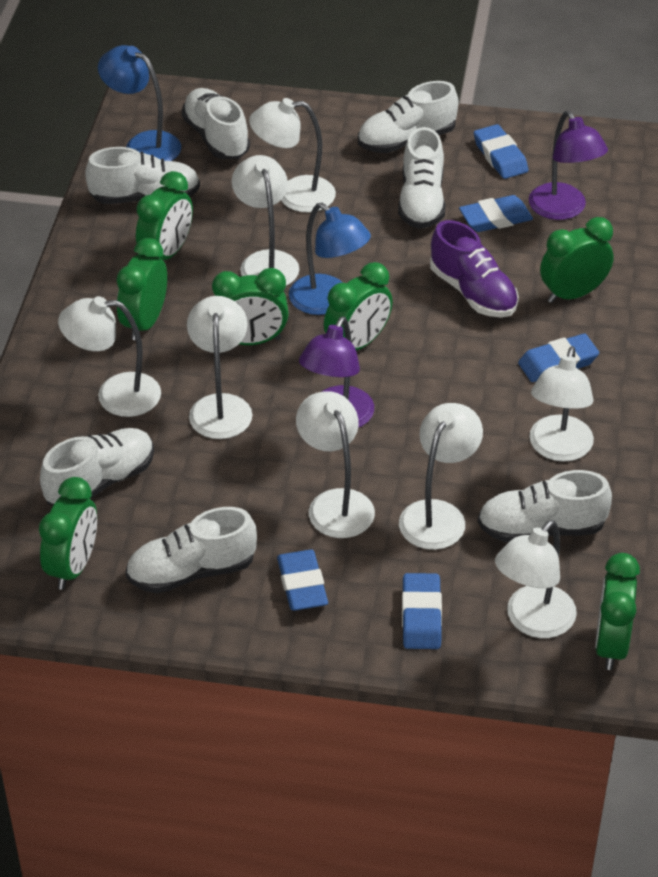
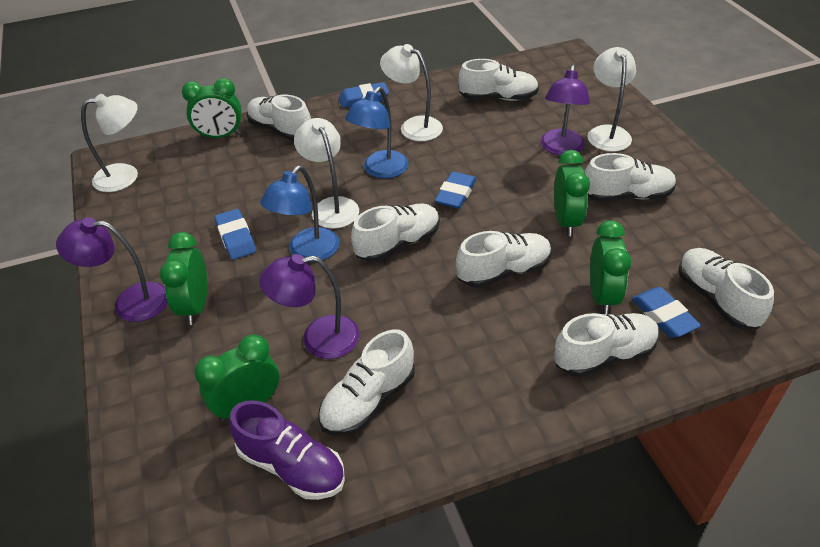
blue eraser: [277,550,328,611] [402,573,442,649] [459,195,533,232] [474,124,529,179] [518,334,599,382] = 5 -> [214,209,256,260] [339,82,389,108] [435,172,476,209] [631,287,701,338] = 4
green clock: [39,477,97,590] [116,238,167,340] [136,171,193,260] [212,268,289,345] [324,262,393,351] [540,217,614,303] [595,553,640,670] = 7 -> [160,232,207,325] [182,78,241,139] [194,334,279,422] [554,150,590,236] [590,220,631,314] = 5
purple lamp: [299,316,374,428] [529,111,608,220] = 2 -> [56,217,168,322] [259,254,360,359] [541,65,590,156] = 3
white lamp: [58,296,161,417] [187,296,252,439] [232,155,299,286] [249,98,336,212] [296,391,375,538] [399,403,483,550] [495,520,577,638] [529,346,594,462] = 8 -> [81,94,138,192] [294,118,359,229] [380,44,443,141] [587,47,636,152] = 4
white shoe: [40,428,154,506] [85,147,200,204] [125,507,257,593] [182,88,250,159] [358,81,458,153] [398,127,446,229] [478,470,612,542] = 7 -> [247,95,311,141] [318,330,415,436] [351,204,440,262] [456,231,552,288] [458,59,539,101] [554,313,660,377] [584,153,676,202] [679,248,774,329] = 8

